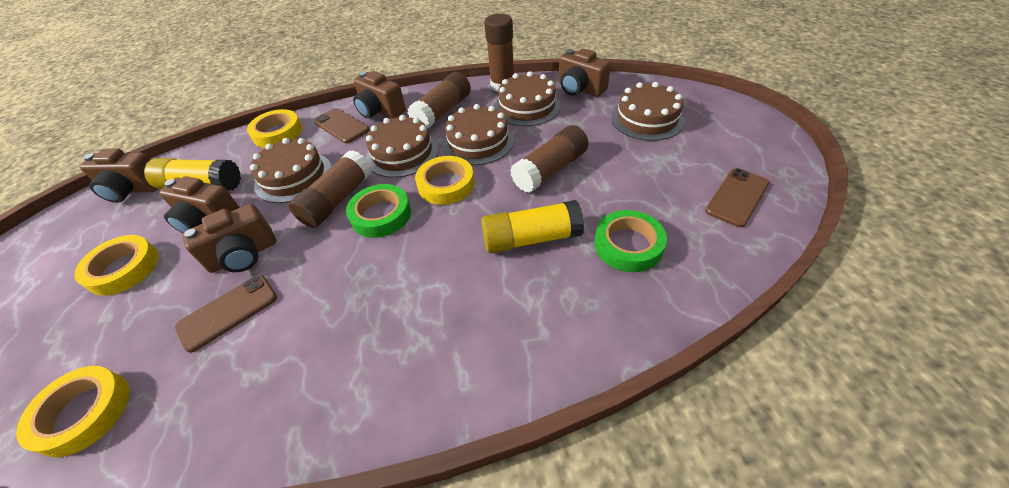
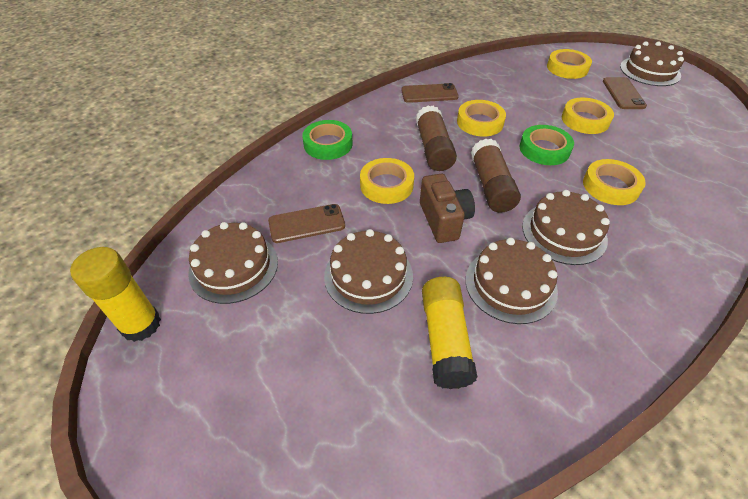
brown camera: [79,148,158,203] [159,176,240,233] [182,204,276,273] [353,71,406,119] [559,48,611,97] = 5 -> [420,174,475,243] = 1
brown glue stick: [289,150,372,228] [408,72,471,128] [484,14,514,92] [510,125,589,193] = 4 -> [416,106,457,171] [471,139,521,213] = 2
yellow tape: [16,366,129,457] [74,235,159,296] [247,109,303,148] [415,156,475,205] = 4 -> [360,158,414,204] [457,100,506,137] [547,49,592,79] [562,98,614,134] [583,159,646,205] = 5

